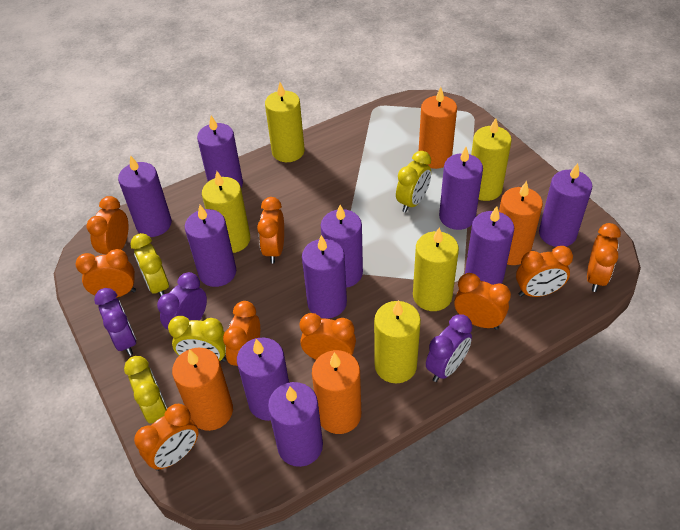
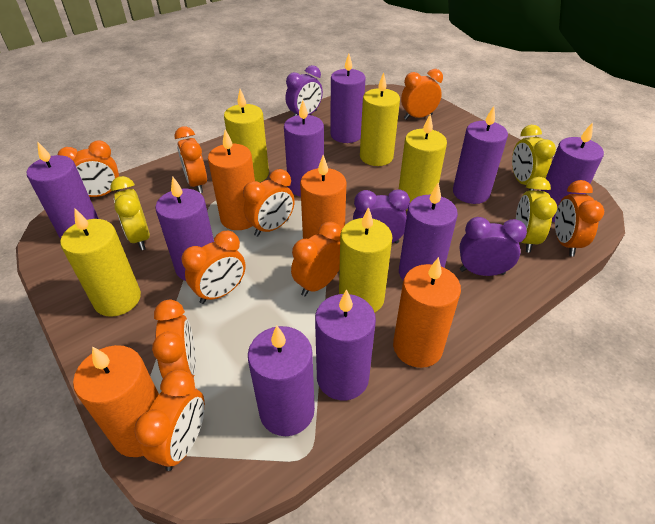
purple candle: [118,155,172,237] [185,205,236,287] [197,115,243,187] [237,338,289,421] [268,382,323,467] [302,235,347,319] [321,205,363,288] [439,147,483,230] [465,206,514,285] [539,163,592,247] = 10 -> [27,141,99,239] [156,176,214,281] [248,325,315,436] [284,100,324,197] [315,289,376,400] [330,54,366,143] [399,183,458,280] [453,106,508,204] [541,122,604,222] = 9
yellow clock: [124,356,167,424] [131,233,169,297] [168,316,227,362] [396,151,431,213] = 4 -> [110,176,150,250] [512,125,556,191] [516,177,557,253] = 3

